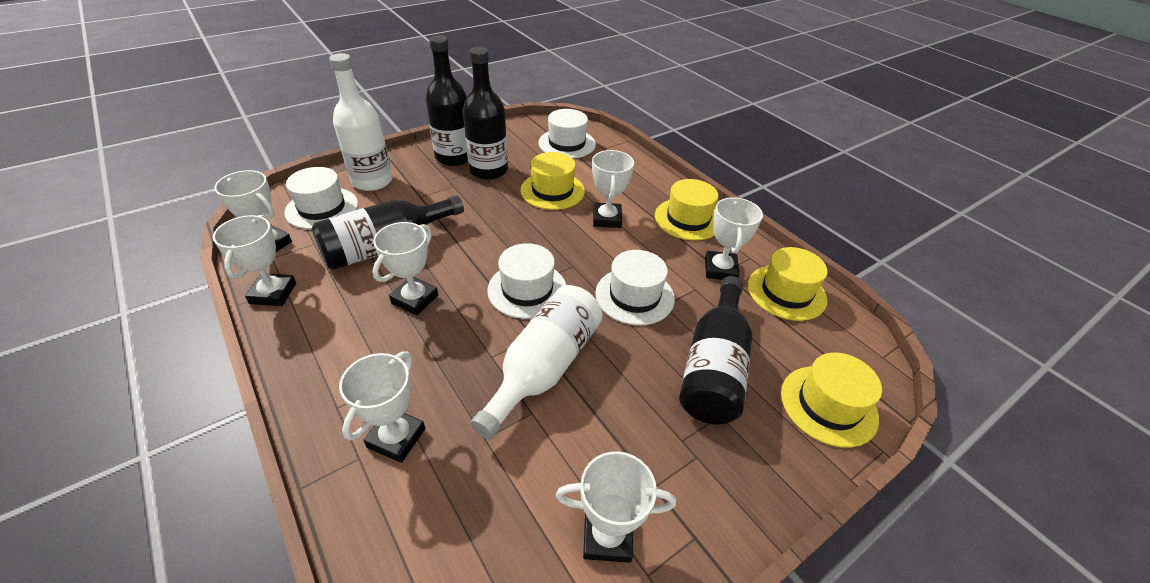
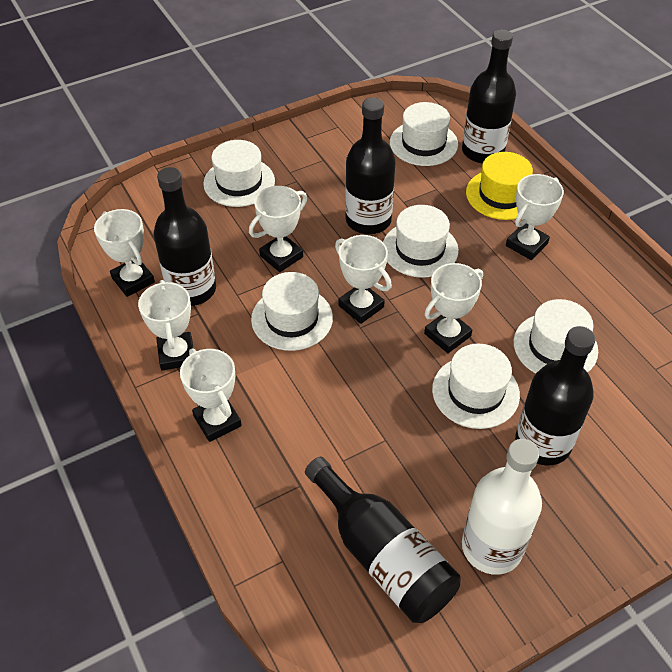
black bottle: [311,195,464,270] [425,35,468,166] [463,47,508,180] [679,276,752,425] = 4 -> [154,167,216,306] [305,457,460,623] [345,97,396,234] [462,29,516,163] [515,326,596,465] = 5
white bottle: [329,53,393,191] [471,285,603,439] = 2 -> [462,439,542,575] = 1
white hat: [284,167,358,229] [487,243,566,319] [538,109,596,159] [595,250,675,325] = 4 -> [203,140,275,207] [251,272,333,351] [383,205,459,278] [390,102,458,166] [432,344,520,429] [514,299,598,374] = 6
yellow hat: [520,152,585,210] [655,179,718,240] [748,247,828,321] [781,352,882,448] = 4 -> [466,152,533,220] = 1

